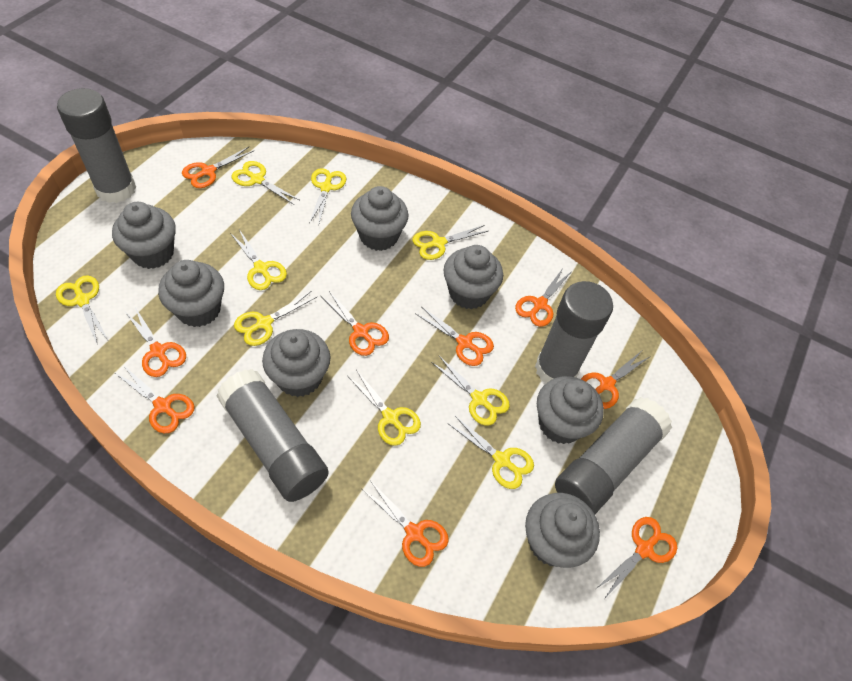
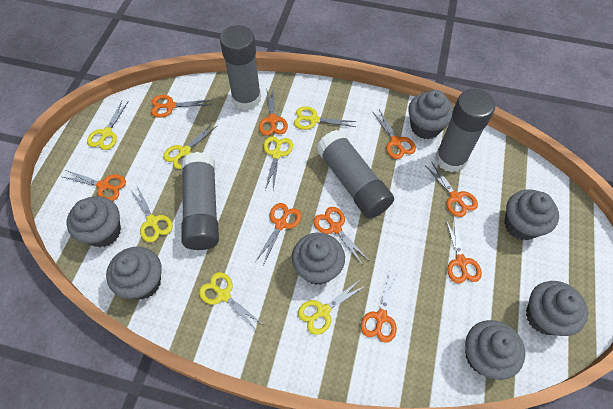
yellow scissors: [56,275,108,345] [230,229,287,290] [232,161,299,205] [234,291,317,346] [309,168,346,224] [348,370,421,446] [413,225,488,260] [431,356,510,426] [449,416,534,489] = 9 -> [87,101,129,150] [131,186,173,242] [163,122,218,169] [199,272,264,332] [263,136,293,190] [294,106,356,130] [298,279,367,335] = 7

